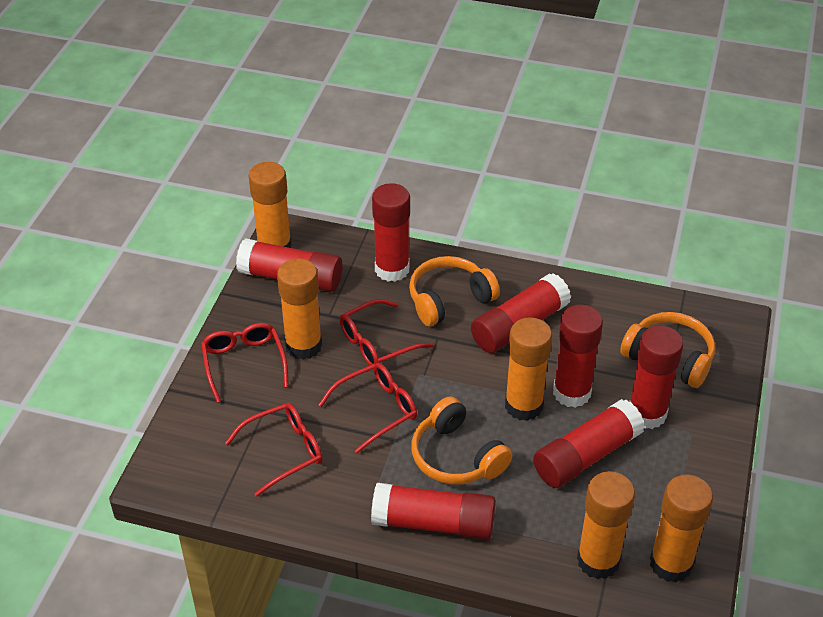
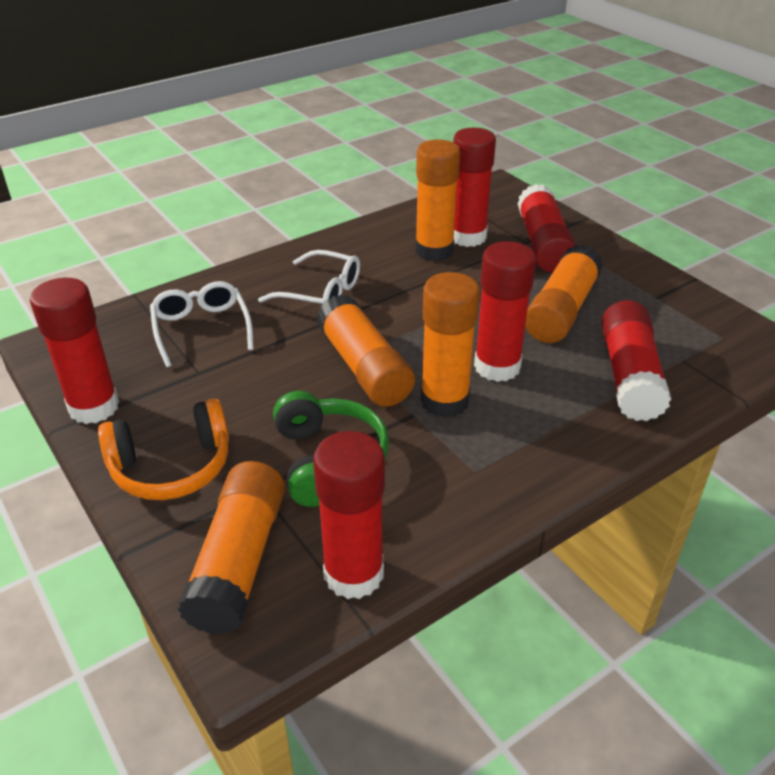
green headphones: none = 0 -> [273,391,389,507] = 1
orange headphones: [409,256,500,326] [411,396,512,485] [620,312,715,388] = 3 -> [98,399,229,500] = 1
red glasses: [201,323,289,403] [225,403,323,496] [318,363,417,453] [340,299,434,366] = 4 -> none = 0
red glue stick: [236,238,343,292] [371,483,496,540] [372,183,410,282] [471,273,571,353] [533,399,645,488] [553,305,603,408] [629,325,683,429] = 7 -> [30,278,119,424] [313,431,385,599] [453,128,496,247] [474,241,536,382] [517,184,575,273] [601,300,671,421] = 6
white glasses: none = 0 -> [150,281,254,367] [258,250,360,305] = 2

